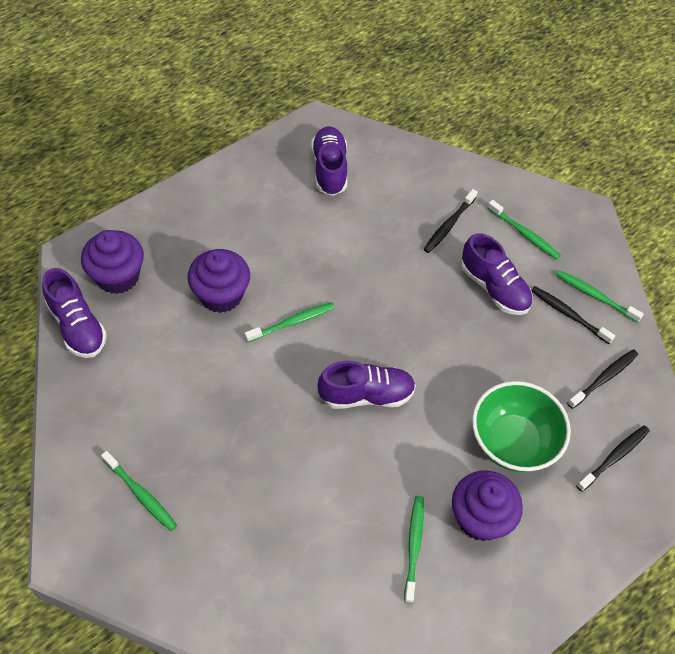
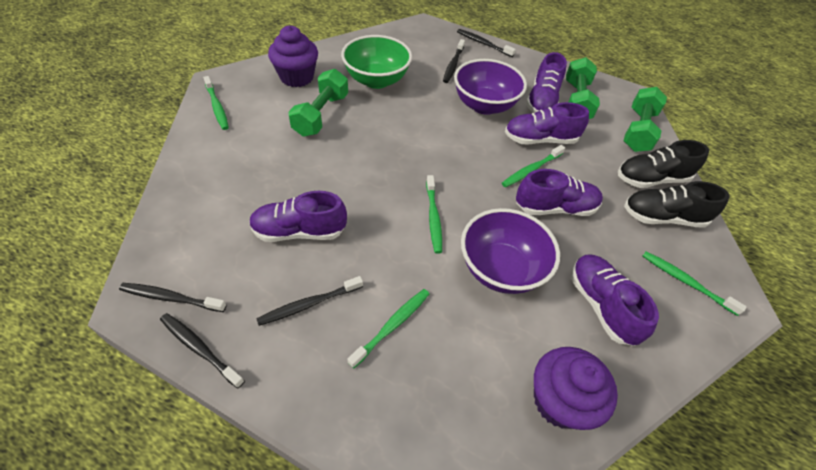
black shoe: none = 0 -> [618,140,709,188] [624,181,730,228] = 2
black toothbrush: [424,189,478,253] [531,286,615,344] [567,349,638,409] [576,425,650,492] = 4 -> [119,283,226,312] [160,313,245,389] [256,276,363,326] [443,39,465,83] [457,29,516,57] = 5
green dumbbell: none = 0 -> [288,69,348,137] [566,57,600,119] [624,87,667,152] = 3
purple bowl: none = 0 -> [454,59,527,115] [461,208,560,294] = 2
purple cupcake: [81,230,144,294] [187,249,250,313] [452,471,523,541] = 3 -> [268,25,318,87] [534,347,618,430] = 2
purple shoe: [42,268,107,358] [311,126,347,196] [318,361,416,409] [461,233,533,315] = 4 -> [249,191,347,242] [505,102,589,145] [516,169,603,216] [526,52,567,113] [571,254,659,346] = 5

